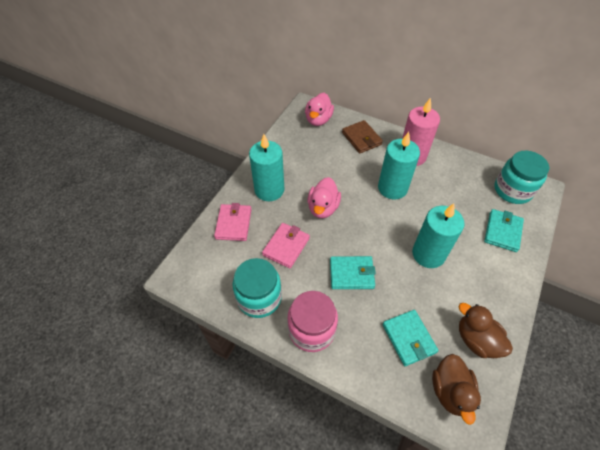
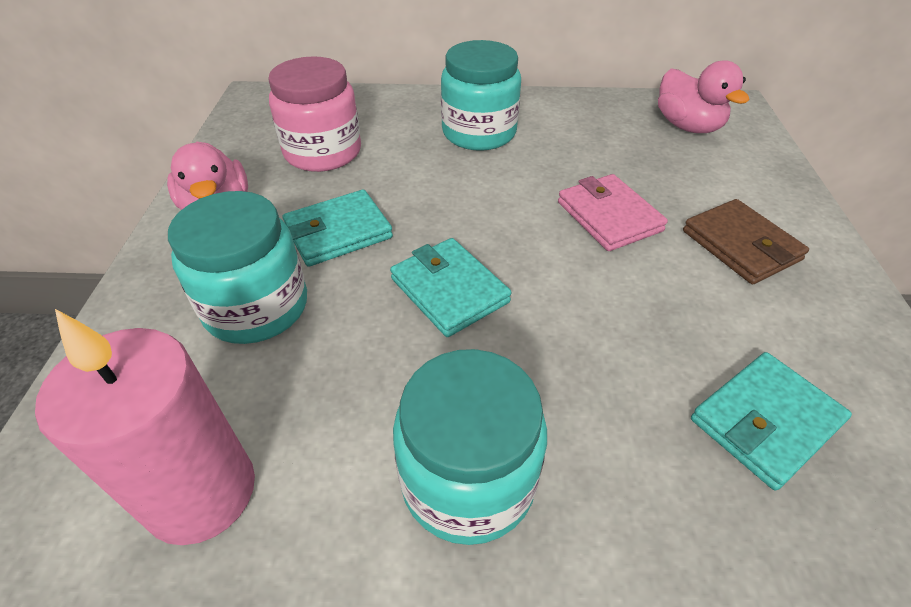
brown duck: [432,354,481,425] [459,303,513,358] = 2 -> none = 0
pink wallet: [214,203,252,241] [262,223,310,269] = 2 -> [558,174,668,251] = 1
turquoise candle: [249,134,284,201] [378,132,420,200] [412,204,464,268] = 3 -> none = 0
turquoise jar: [232,258,282,318] [495,151,549,204] = 2 -> [168,191,307,344] [393,349,547,545] [441,40,521,151] = 3

